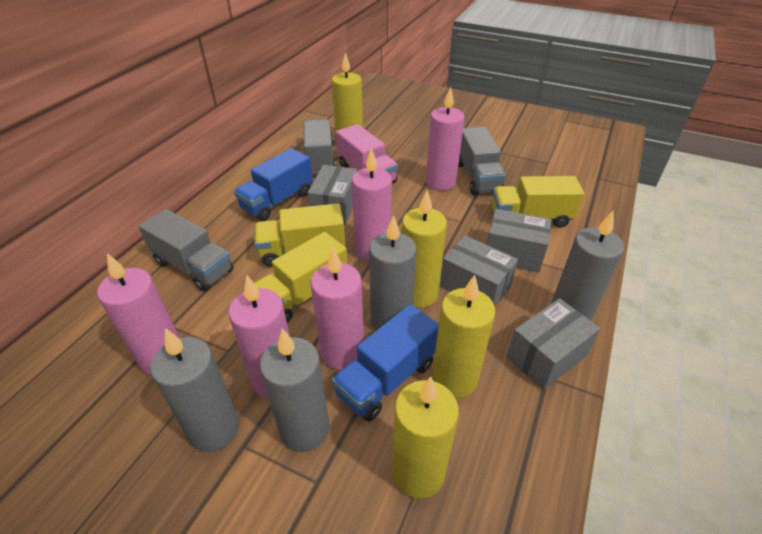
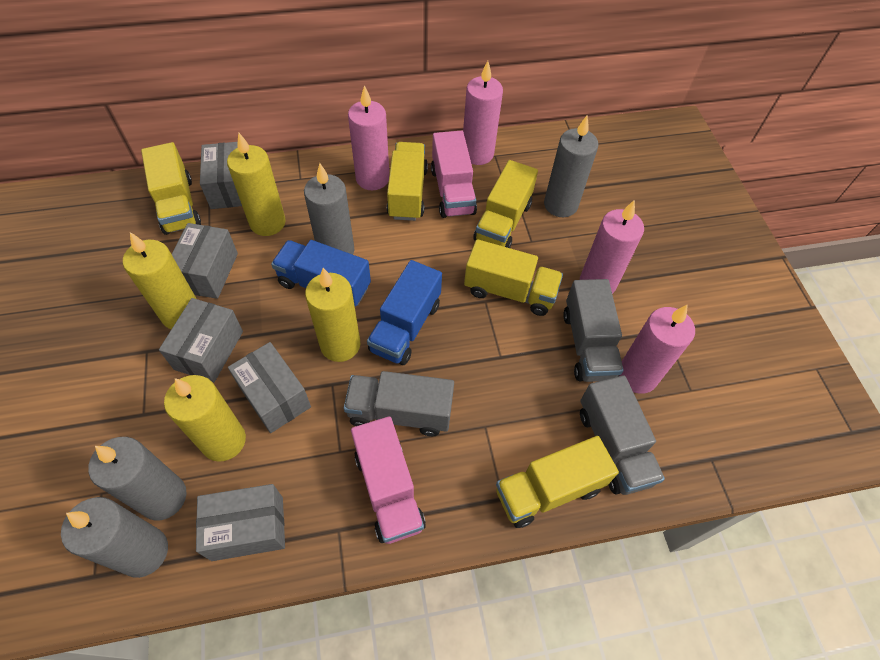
grey box: [308,165,357,225] [440,236,518,307] [487,209,551,272] [506,298,600,390] = 4 -> [159,298,243,383] [172,223,238,299] [196,484,285,561] [200,142,242,209] [228,342,311,433] = 5
pink candle: [97,253,180,375] [228,276,290,398] [311,248,364,370] [352,148,392,261] [426,87,464,191] = 5 -> [348,85,390,190] [463,61,503,165] [580,200,644,294] [619,305,695,394] = 4
pink truck: [336,124,398,183] = 1 -> [351,416,426,544] [431,131,477,218] = 2
yellow truck: [254,203,345,267] [254,232,347,323] [492,176,585,228] = 3 -> [141,142,201,235] [387,142,428,221] [464,239,563,316] [473,160,538,248] [496,436,619,528] = 5

